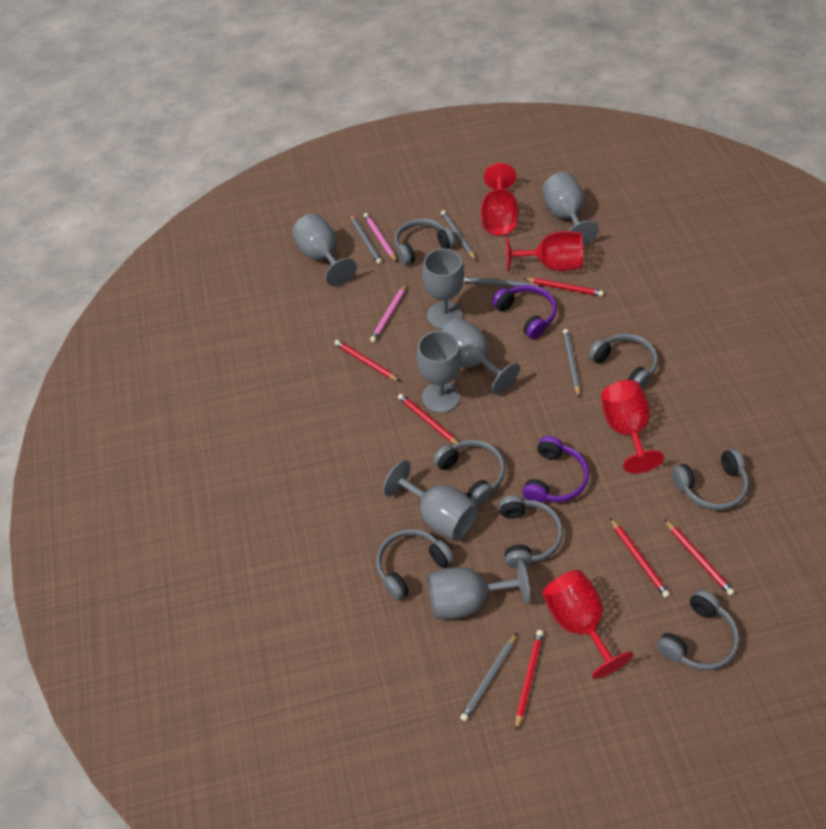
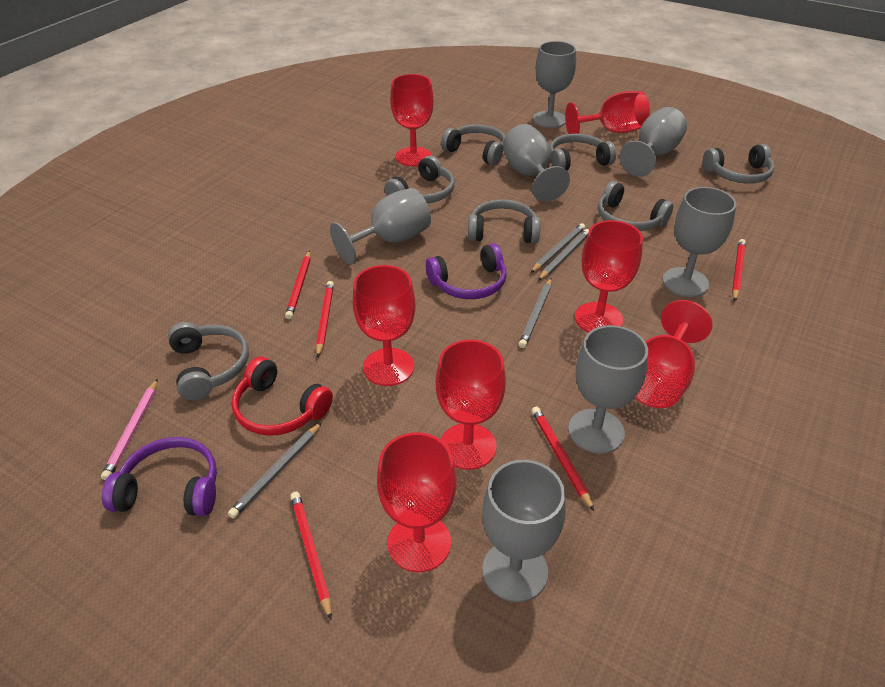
grey pencil: [350,214,382,264] [441,210,476,260] [460,633,517,722] [464,277,541,287] [563,329,580,397] = 5 -> [228,422,322,519] [519,278,552,348] [531,223,585,273] [538,229,589,281] = 4
pink pencil: [364,213,397,262] [370,284,407,342] = 2 -> [101,379,158,480] = 1
red goblet: [481,163,519,235] [506,231,583,272] [542,570,634,679] [601,380,664,473] = 4 -> [353,265,416,386] [377,432,457,572] [390,74,434,166] [436,340,506,470] [565,91,650,134] [575,220,643,332] [635,300,712,408] = 7
red headphones: none = 0 -> [231,357,333,436] = 1
red pencil: [334,340,399,381] [398,394,459,444] [515,630,544,731] [523,278,604,296] [610,518,670,598] [664,519,735,596] = 6 -> [285,251,311,319] [290,492,332,620] [316,281,334,357] [531,406,594,511] [732,239,746,301] = 5

